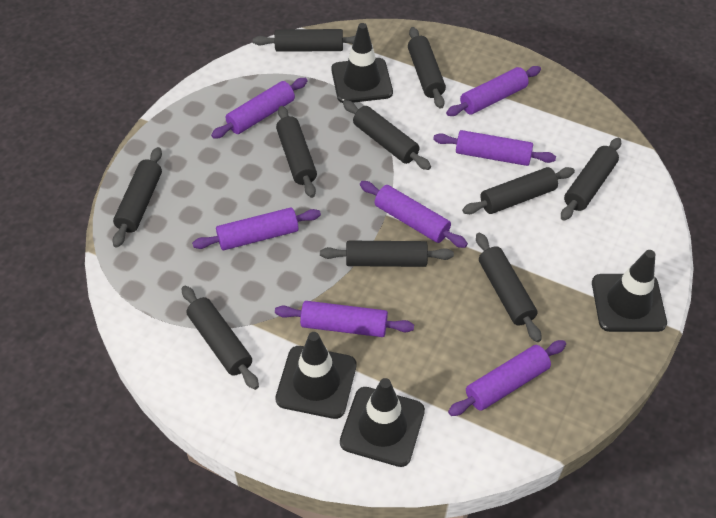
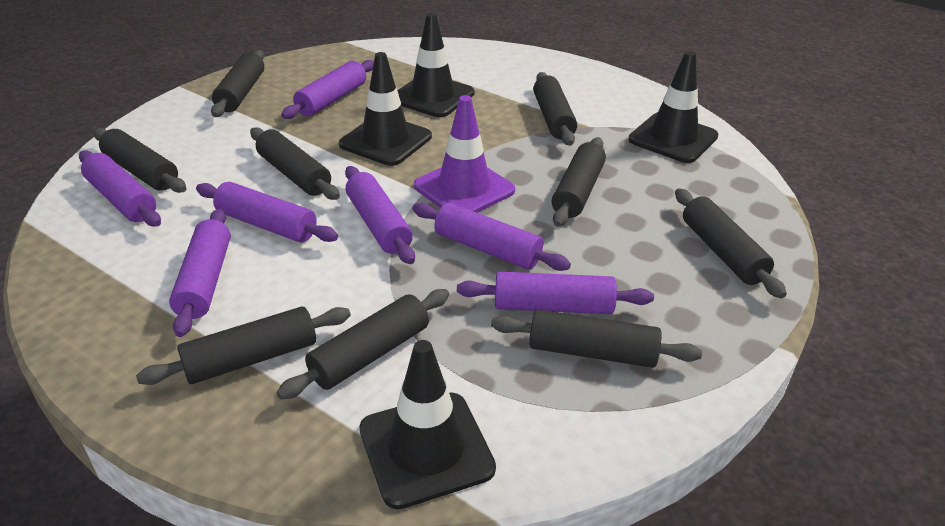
black rolling pin: [113,147,162,248] [181,286,259,390] [253,29,355,52] [276,106,317,198] [320,241,454,267] [343,100,431,170] [408,27,446,109] [462,167,575,214] [476,233,541,342] [561,138,621,221] = 10 -> [94,128,187,193] [136,307,351,385] [211,50,264,117] [250,127,340,200] [277,289,449,399] [491,309,702,368] [533,72,577,146] [552,137,606,227] [675,188,787,298] = 9
purple traffic cone: none = 0 -> [414,95,515,213] = 1

